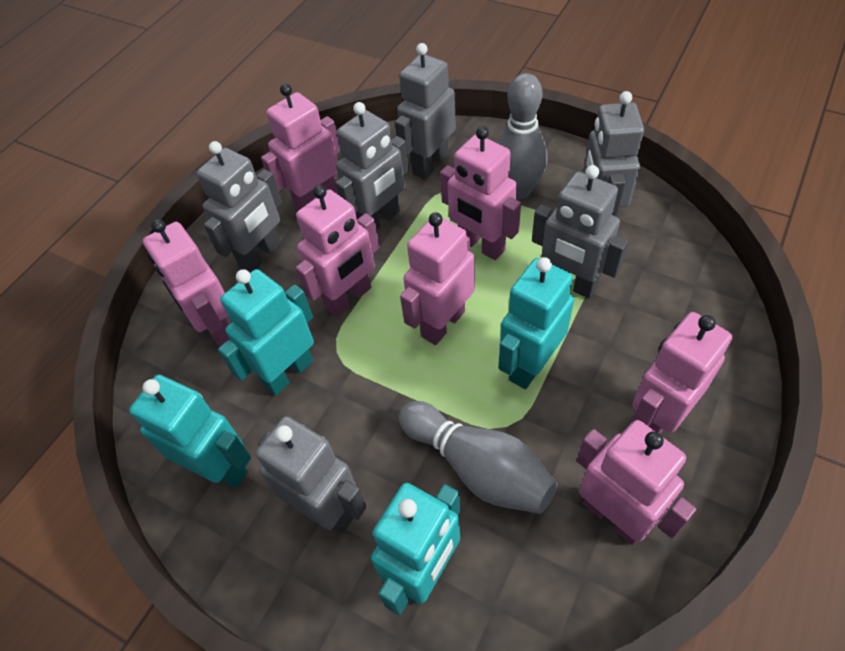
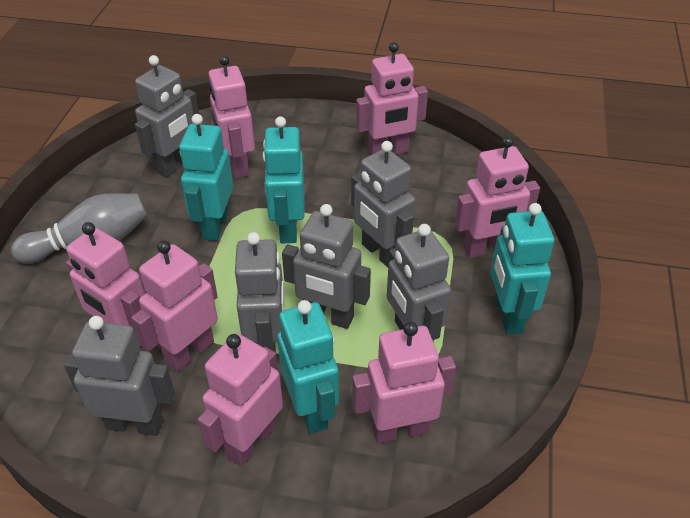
grey bowling pin: [399,401,557,514] [498,73,547,200] = 2 -> [11,193,147,264] = 1

